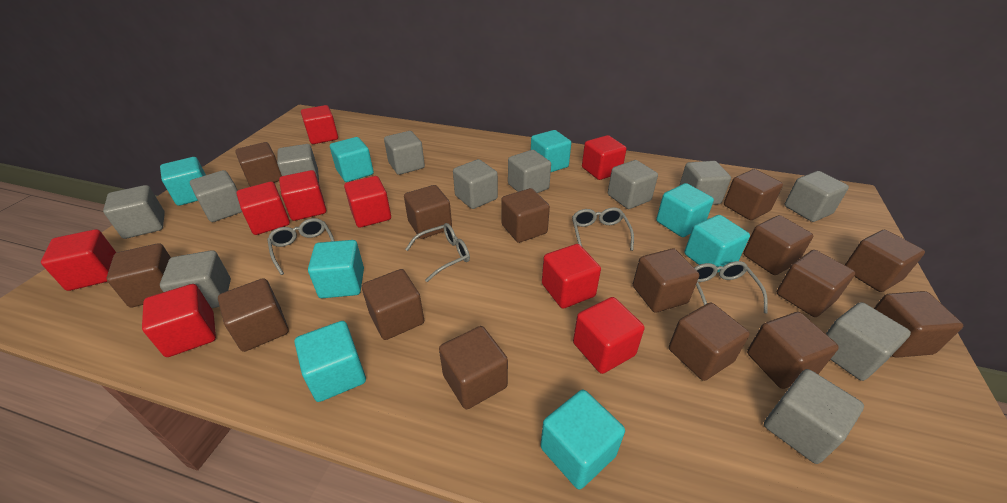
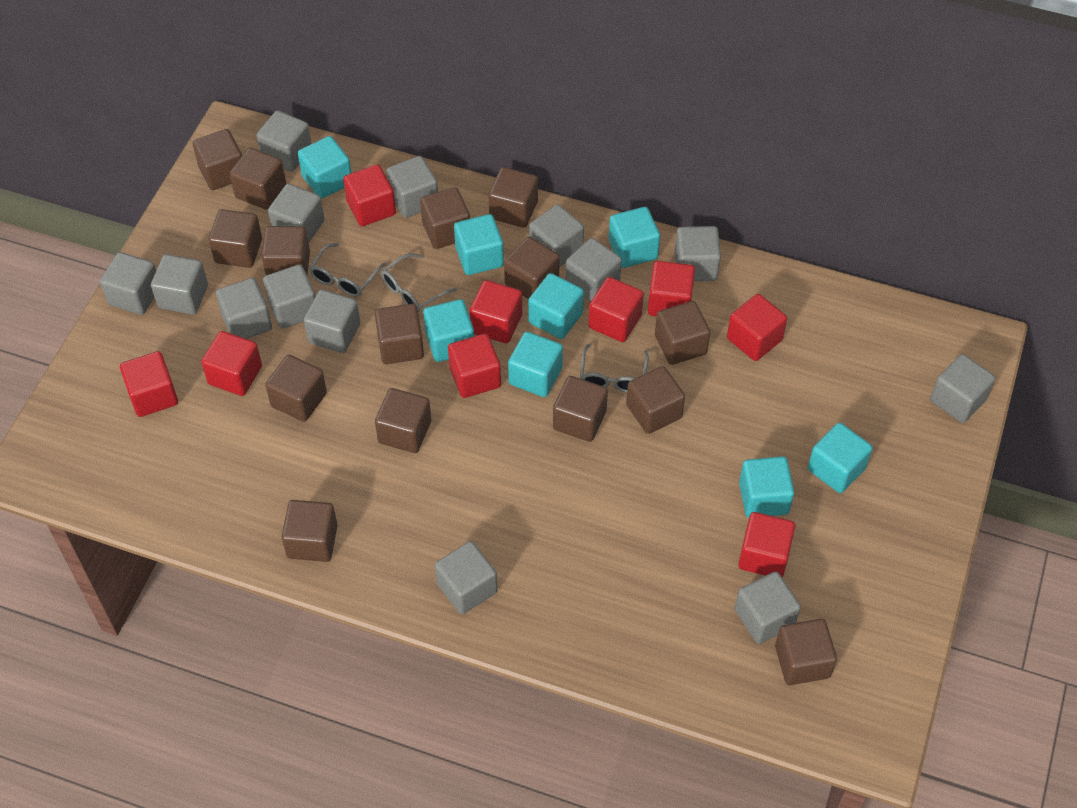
grey cube: [103,185,165,239] [160,250,231,308] [190,170,242,222] [277,144,319,182] [384,131,425,175] [453,159,498,209] [508,150,551,193] [608,160,658,209] [679,161,731,205] [764,369,864,464] [784,171,849,222] [826,302,911,381] = 12 -> [100,252,156,315] [151,254,208,315] [216,278,272,339] [256,110,312,172] [263,264,316,329] [268,184,325,243] [304,289,360,353] [386,156,438,218] [435,541,498,614] [529,204,584,267] [566,238,622,302] [674,226,721,281] [735,571,801,644] [930,354,996,423] = 14
grey glasses: [267,218,334,275] [405,223,470,282] [572,207,634,251] [694,261,768,313] = 4 -> [309,243,386,297] [381,253,457,312] [580,343,649,393] = 3

